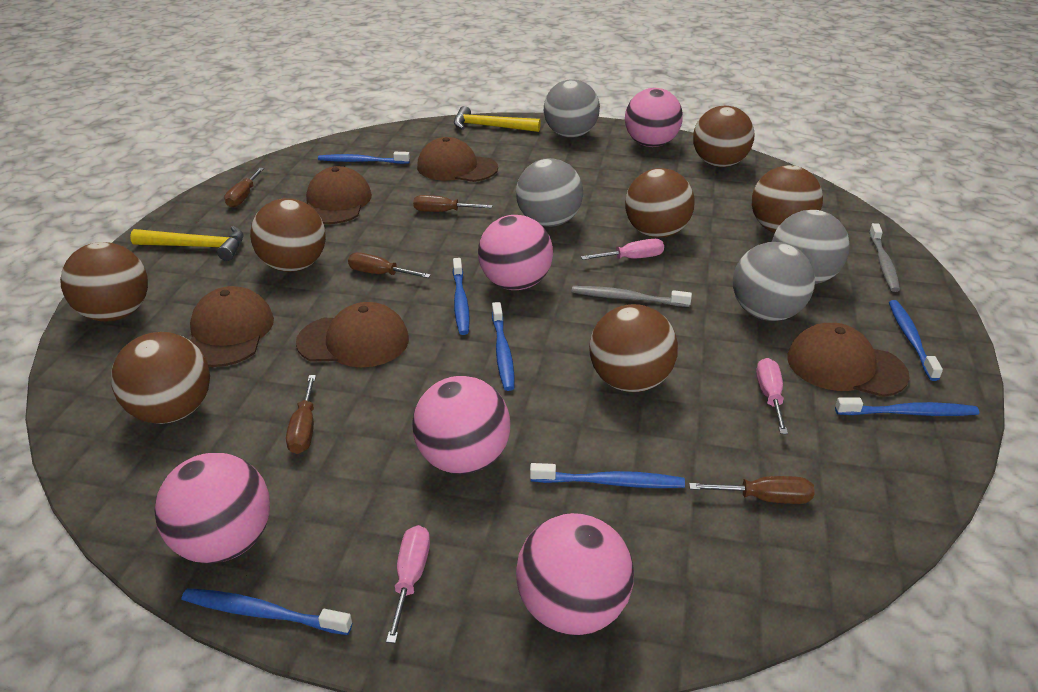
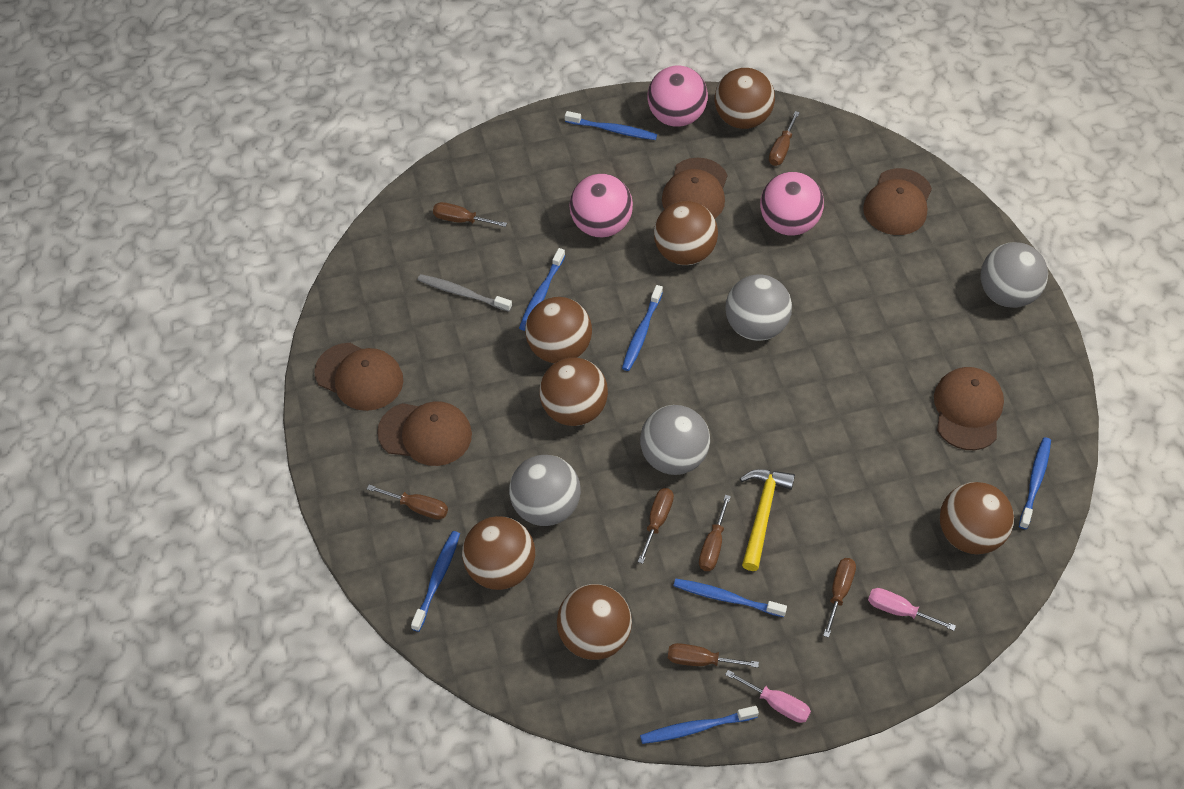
brown screwdriver: [224,168,264,208] [286,375,316,454] [348,253,431,278] [413,195,493,212] [689,476,815,504] = 5 -> [367,485,448,520] [433,202,507,227] [638,488,674,564] [668,643,759,668] [699,495,731,571] [769,111,800,166] [823,558,856,638] = 7
grey toothbrush: [572,286,692,307] [869,223,900,292] = 2 -> [418,274,512,312] = 1
pink ball: [154,453,270,564] [412,376,510,474] [478,215,553,290] [516,513,634,635] [625,88,683,147] = 5 -> [570,174,633,237] [647,66,708,127] [760,172,824,236] = 3
pink screwdriver: [386,525,430,644] [581,239,664,260] [756,358,788,434] = 3 -> [725,670,811,723] [868,588,956,631] = 2
yellow hammer: [130,226,244,261] [454,106,541,132] = 2 -> [740,469,795,571] = 1

